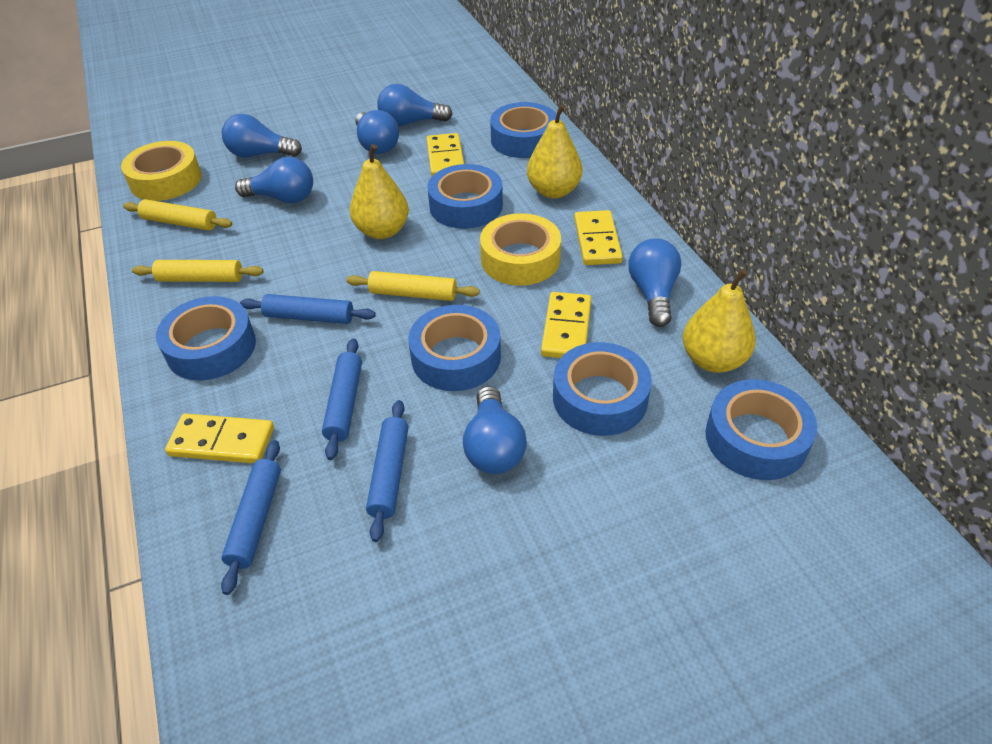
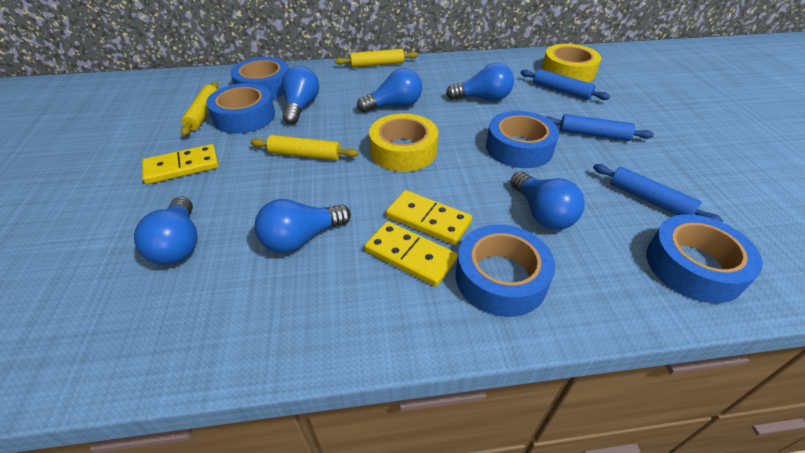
blue rolling pin: [221,440,281,595] [240,294,376,324] [322,338,362,460] [366,400,408,542] = 4 -> [520,69,610,100] [546,114,654,141] [593,164,723,222] = 3
blue tape: [156,296,256,381] [408,305,501,391] [427,164,503,229] [490,102,556,158] [553,342,652,436] [705,379,817,480] = 6 -> [206,83,275,133] [230,57,289,99] [456,224,555,317] [486,111,559,168] [646,214,763,303] = 5
yellow domino: [165,413,274,464] [426,133,464,176] [541,292,591,358] [574,210,623,265] = 4 -> [142,144,219,184] [364,221,457,286] [386,190,472,245] = 3
yellow pear: [350,144,409,239] [527,105,582,199] [683,269,756,373] = 3 -> none = 0

